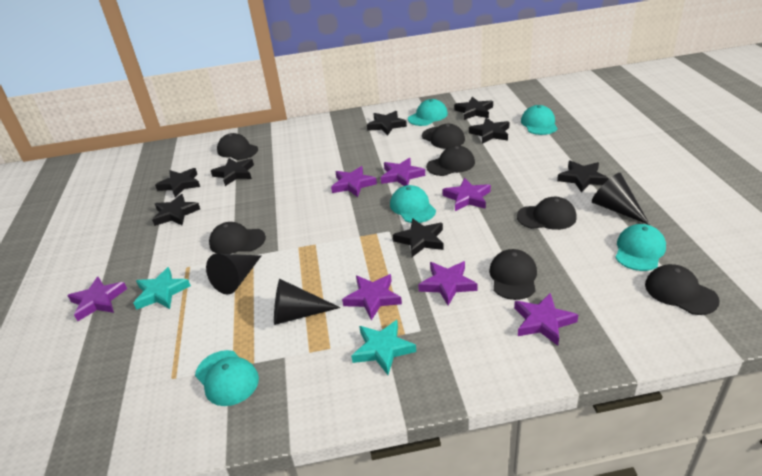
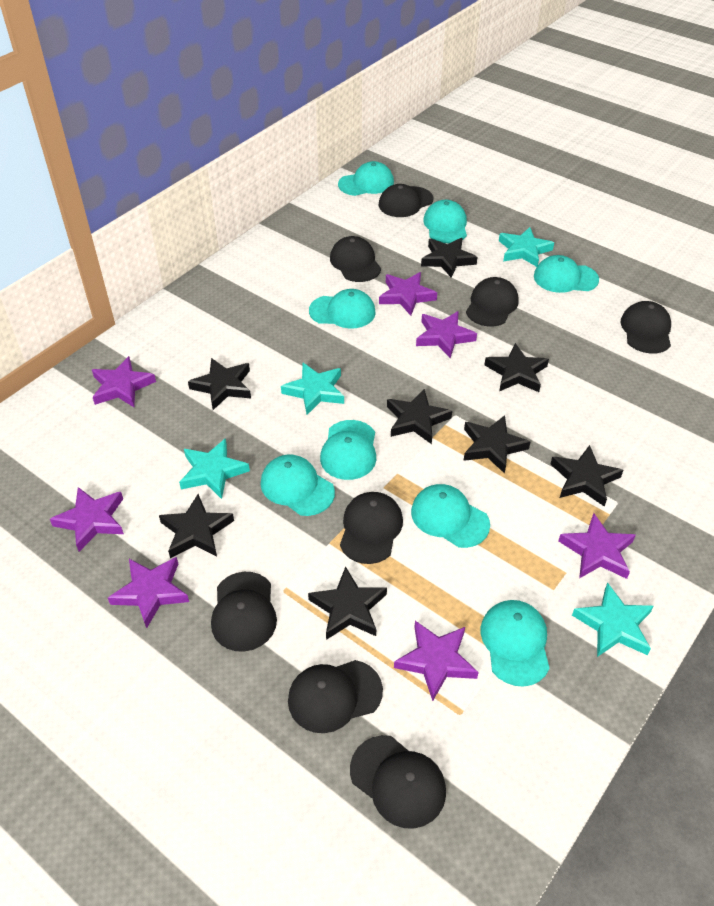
black cap: [209,222,266,254] [217,133,258,160] [422,124,465,149] [426,145,475,176] [489,249,537,300] [517,197,577,230] [645,264,720,315] = 7 -> [211,572,277,652] [288,660,383,733] [330,236,381,282] [340,492,403,564] [350,735,446,829] [379,184,433,217] [466,277,519,326] [621,301,671,354] = 8
black cone: [206,254,261,294] [274,279,341,325] [592,173,650,225] = 3 -> none = 0
turquoise cap: [195,350,259,406] [390,185,436,223] [408,99,448,126] [521,105,557,135] [615,224,666,271] = 5 -> [261,454,335,516] [309,289,376,329] [320,420,376,480] [338,161,394,196] [411,484,490,548] [423,200,467,243] [481,600,550,687] [534,255,599,293] = 8
turquoise star: [134,267,191,310] [351,320,416,375] = 2 -> [179,438,250,499] [281,363,344,415] [499,227,554,267] [572,583,654,657] = 4

